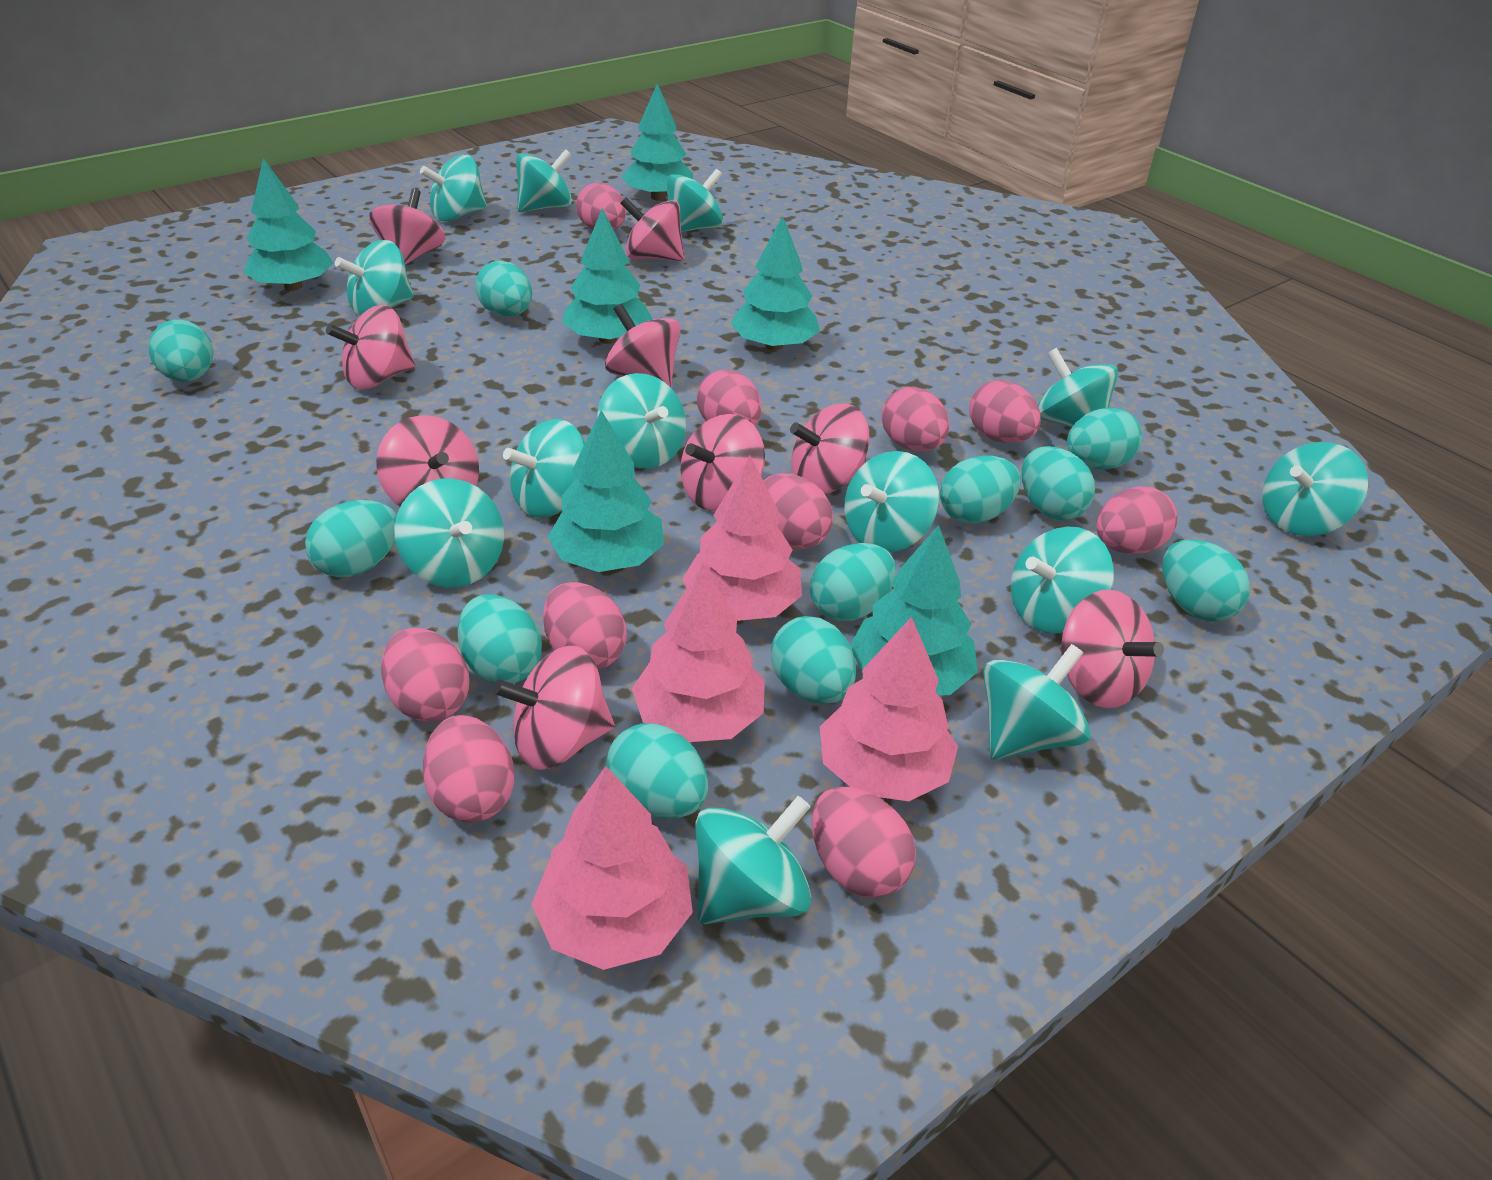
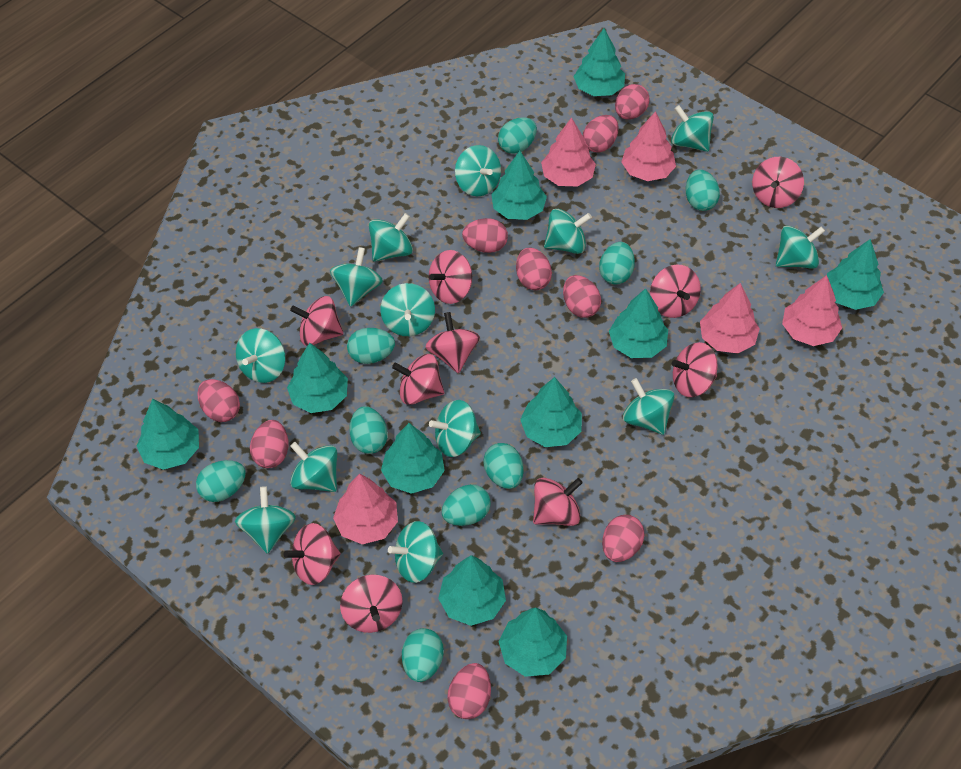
pink egg: [381,628,470,722] [423,715,515,823] [543,582,627,670] [576,183,626,230] [697,369,762,426] [764,473,833,549] [812,786,916,898] [881,387,949,452] [969,380,1041,443] [1096,486,1178,554] = 10 -> [197,379,240,422] [250,420,288,468] [447,663,491,719] [462,218,508,253] [516,247,552,290] [563,275,601,318] [583,115,618,153] [602,515,645,562] [615,84,650,119] = 9
pink spinning top: [326,305,415,390] [369,189,445,265] [376,415,479,507] [493,646,615,770] [605,304,681,388] [620,197,684,261] [681,414,765,512] [790,404,869,494] [1060,590,1164,708] = 9 -> [284,523,341,585] [290,296,343,346] [340,575,403,633] [392,354,445,405] [425,312,480,374] [429,250,472,304] [533,478,583,526] [650,264,701,318] [672,342,718,397] [752,157,804,208] = 10
pink tree: [531,766,693,970] [632,563,765,742] [682,456,802,621] [820,617,958,801] = 4 -> [333,474,398,544] [541,117,596,187] [621,111,676,181] [700,283,760,353] [782,275,842,346] = 5
turquoise egg: [149,319,213,382] [305,500,397,578] [457,594,542,684] [475,261,532,317] [606,723,708,819] [771,616,856,704] [810,543,896,621] [940,456,1021,524] [1022,446,1095,520] [1067,408,1142,470] [1162,539,1250,621] = 11 -> [196,460,246,502] [347,328,395,364] [349,406,388,454] [402,628,444,682] [442,484,491,526] [483,443,523,489] [498,117,537,154] [599,242,635,285] [686,170,720,211] = 9
turquoise tree: [243,158,333,291] [548,410,664,572] [562,208,652,344] [621,83,693,200] [730,215,820,350] [850,525,978,696] = 6 -> [137,399,199,470] [287,343,348,413] [381,423,445,494] [438,555,506,626] [491,151,547,220] [499,608,567,677] [520,377,582,447] [573,28,625,96] [609,288,668,358] [827,239,884,310] = 10

